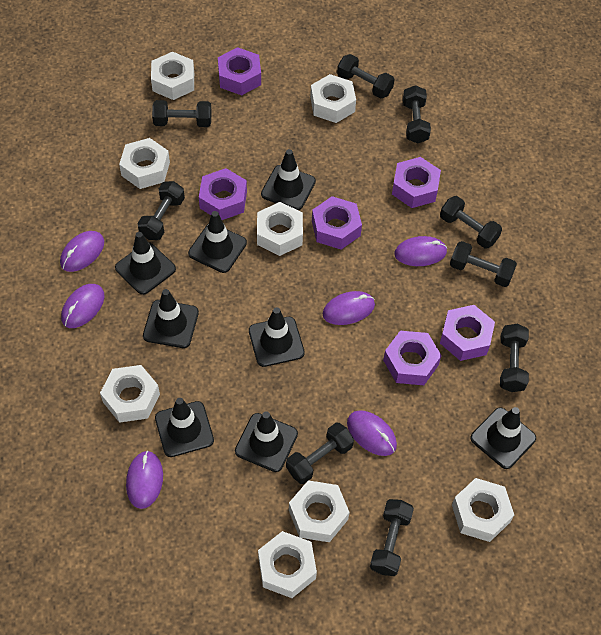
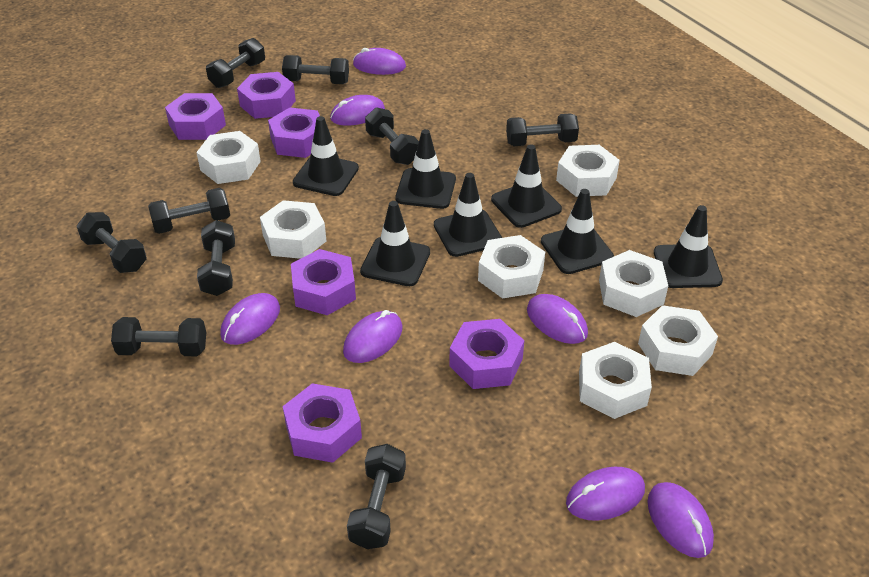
black traffic cone: [115,232,176,295] [143,289,199,348] [155,398,214,457] [188,211,247,273] [235,411,298,472] [249,307,305,367] [261,149,316,210] [470,407,536,469] = 8 -> [293,116,359,196] [360,201,430,286] [395,129,456,209] [434,173,502,257] [491,145,562,228] [541,189,614,274] [654,205,723,288] = 7
purple mouse: [60,231,104,272] [61,284,104,328] [126,451,163,509] [323,291,375,325] [347,410,397,456] [394,236,447,266] = 6 -> [220,293,280,345] [330,95,385,126] [343,310,403,363] [353,48,406,75] [527,294,588,344] [566,467,645,521] [648,482,714,558] = 7
white nut: [100,365,160,423] [119,138,170,189] [151,52,194,100] [257,202,303,256] [258,531,317,598] [289,480,350,542] [310,74,356,123] [452,478,514,542] = 8 -> [196,131,261,184] [260,200,326,259] [478,235,545,299] [556,145,620,197] [579,342,652,419] [599,250,668,317] [638,305,718,376] = 7

